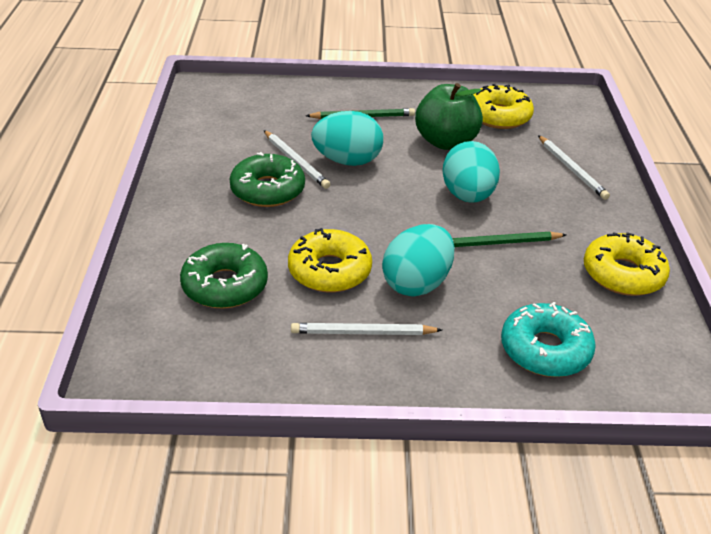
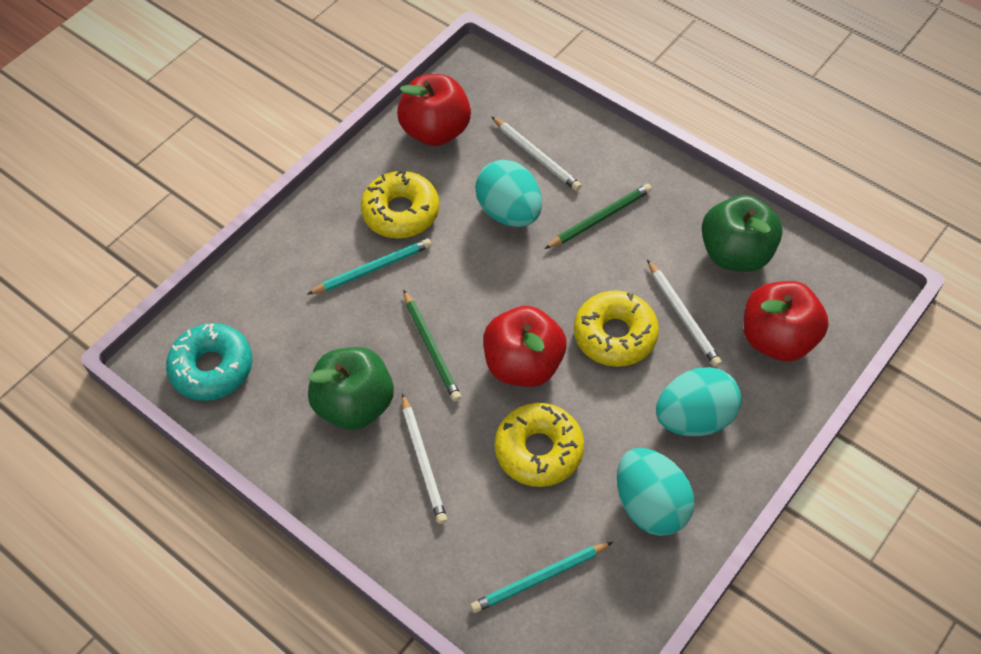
green apple: [415,83,483,150] = 1 -> [308,347,394,430] [702,195,782,272] = 2
green donut: [180,243,268,309] [230,152,305,207] = 2 -> none = 0
red apple: none = 0 -> [397,74,471,146] [483,306,566,387] [743,281,829,362] = 3
turquoise pencil: none = 0 -> [307,239,432,295] [470,542,613,613] = 2

